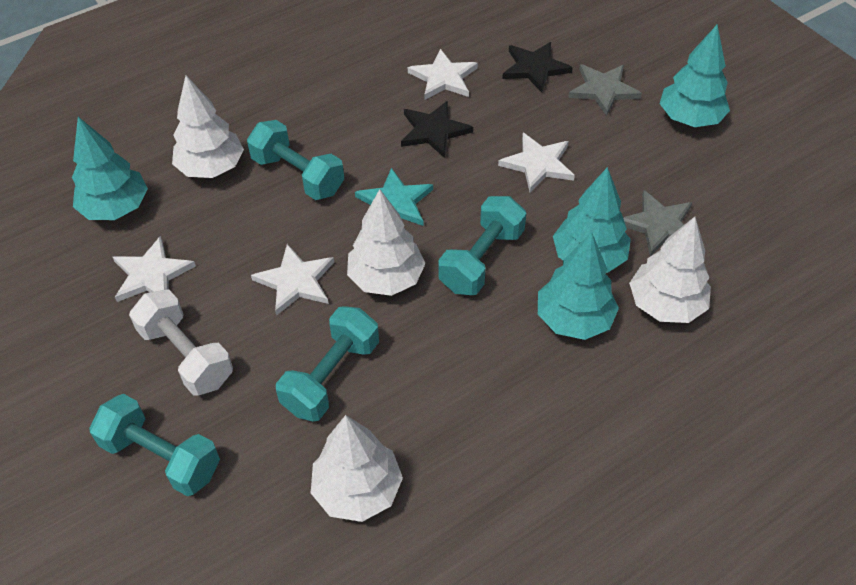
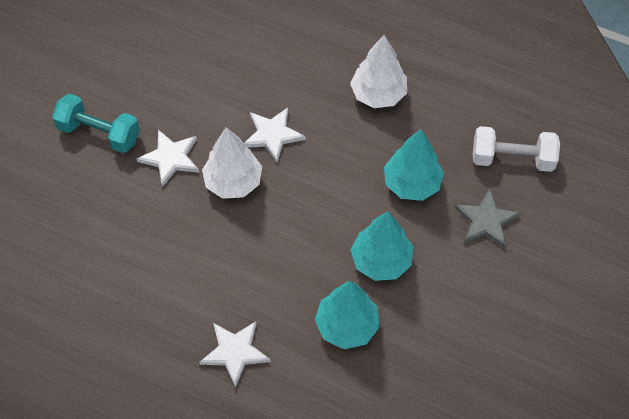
black star: [401,101,473,158] [502,42,573,93] = 2 -> none = 0
grey star: [568,64,642,116] [623,190,692,256] = 2 -> [455,189,521,248] = 1
turquoise dumbbell: [89,394,220,496] [247,120,344,200] [276,306,379,421] [438,196,526,295] = 4 -> [52,93,140,153] = 1
turquoise star: [355,168,433,226] = 1 -> none = 0
turquoise tree: [72,117,148,220] [538,232,619,340] [553,167,631,273] [660,25,730,127] = 4 -> [315,281,380,349] [351,211,413,281] [384,129,444,201] = 3
white star: [113,236,196,302] [251,244,334,316] [408,49,478,100] [498,133,575,192] = 4 -> [137,130,199,187] [199,322,271,388] [244,108,306,163] = 3
white tree: [172,75,244,178] [311,415,403,522] [347,189,426,296] [629,217,711,323] = 4 -> [202,127,262,199] [350,35,407,108] = 2

